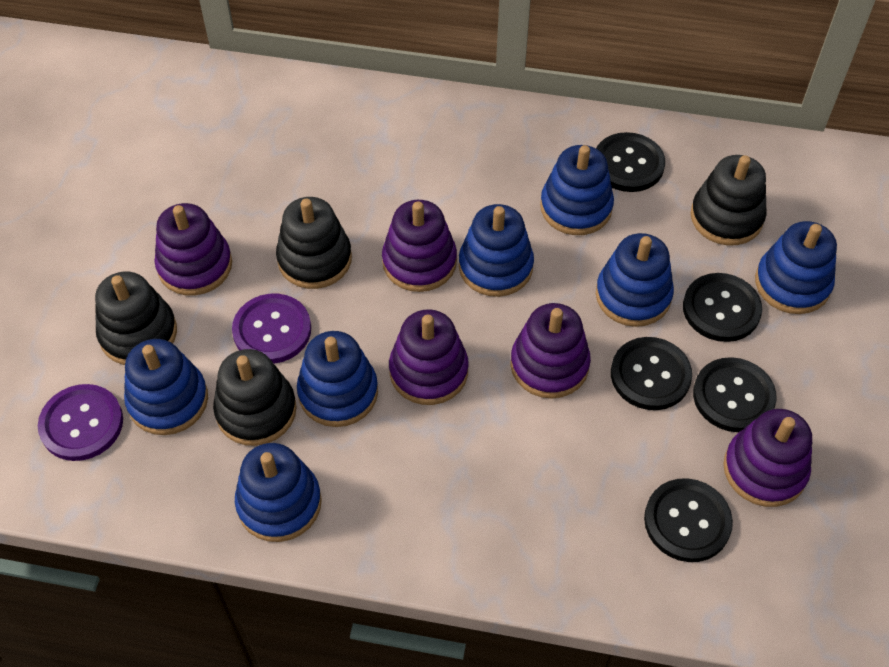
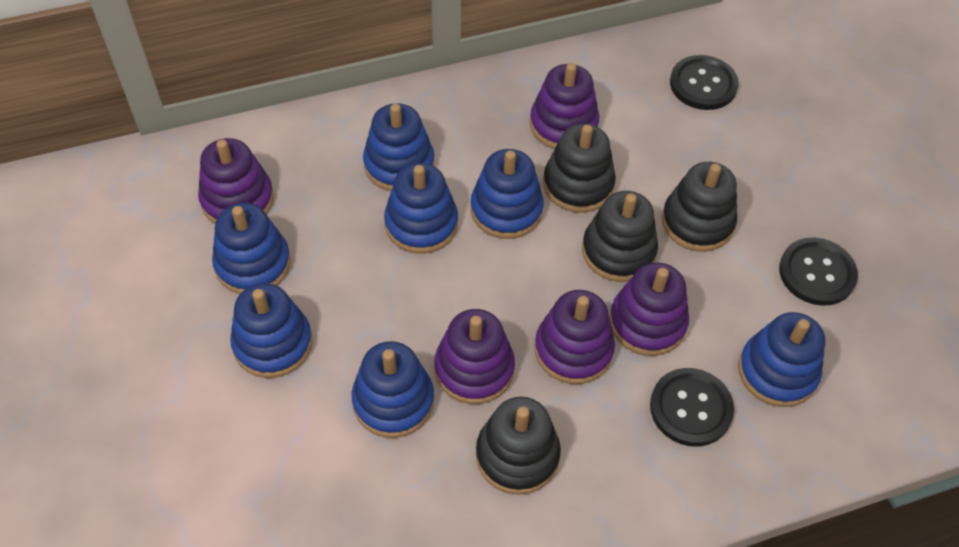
black button: [596,132,665,192] [611,337,692,410] [644,478,733,562] [683,273,762,342] [693,357,776,432] = 5 -> [650,368,734,447] [670,55,738,110] [779,238,858,306] = 3
purple button: [38,384,123,461] [232,294,311,364] = 2 -> none = 0

